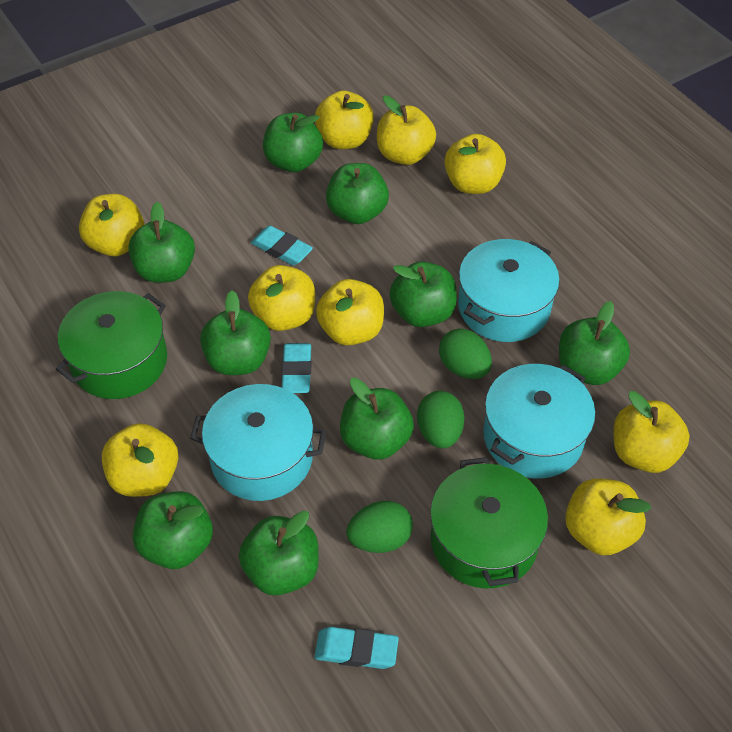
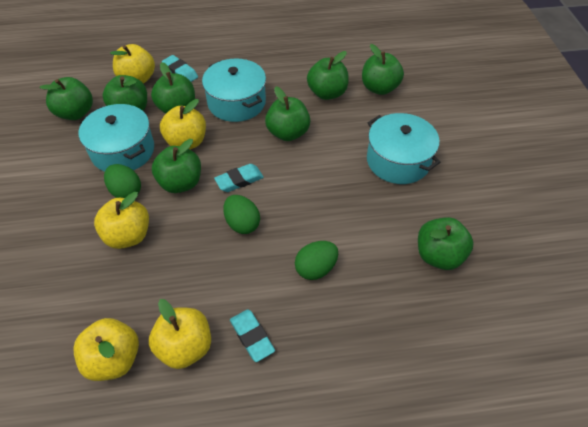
green apple: [128,202,195,283] [133,491,213,569] [200,291,271,375] [239,511,319,595] [263,113,323,172] [326,163,389,224] [340,378,414,460] [389,261,457,327] [559,301,630,385] = 9 -> [40,77,93,120] [103,75,147,111] [151,62,195,114] [152,139,201,193] [265,86,311,141] [307,51,349,100] [362,44,404,95] [418,217,474,270] = 8
green pot: [56,291,167,399] [430,457,548,589] = 2 -> none = 0
yellow apple: [79,194,145,256] [101,423,178,497] [248,265,315,331] [315,91,374,149] [316,279,384,345] [377,95,436,165] [444,134,506,194] [565,479,651,555] [614,391,690,473] = 9 -> [73,318,139,381] [94,192,149,249] [110,44,155,84] [149,299,211,369] [160,99,206,149] = 5

